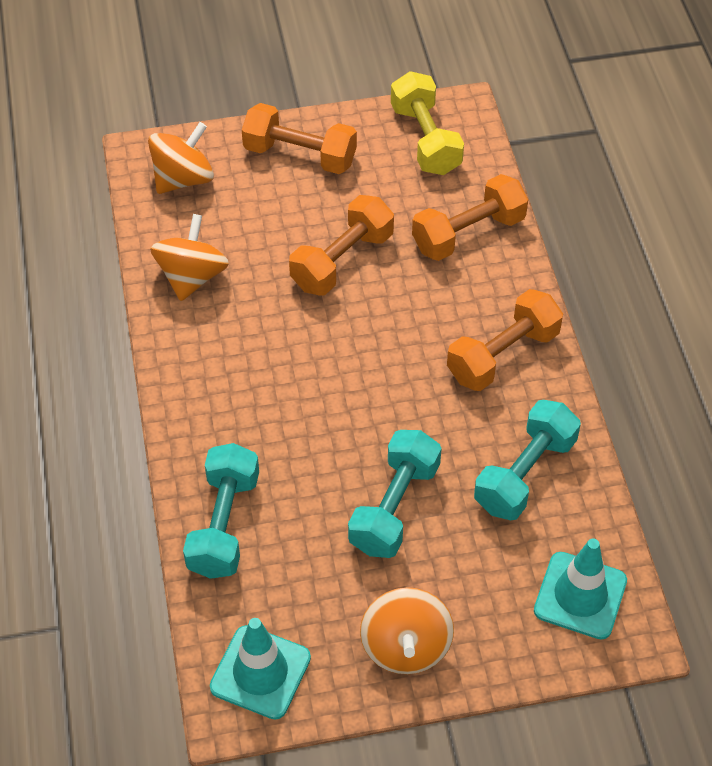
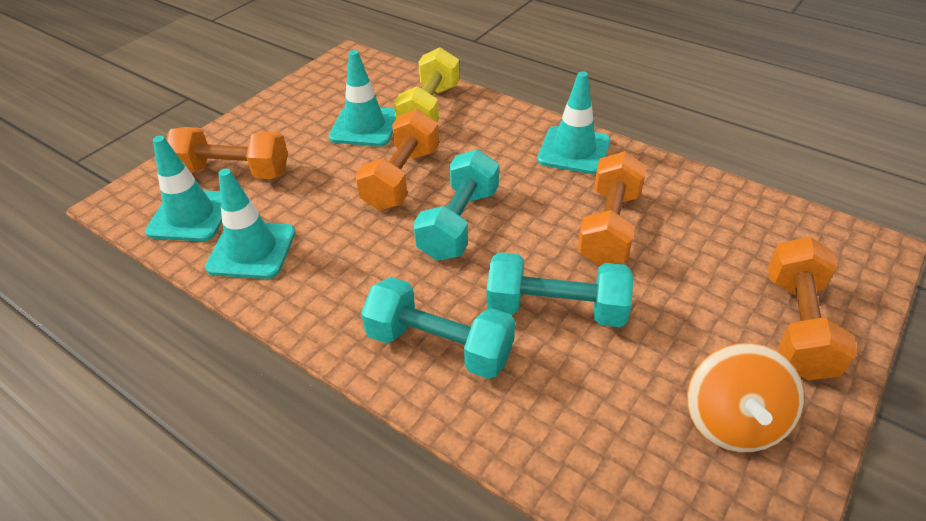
orange spinning top: [148,122,214,194] [150,214,229,301] [360,587,454,674] = 3 -> [687,343,804,452] = 1
turquoise traffic cone: [210,618,311,719] [534,538,627,640] = 2 -> [145,136,222,241] [205,169,296,279] [329,50,396,146] [537,71,610,174] = 4

